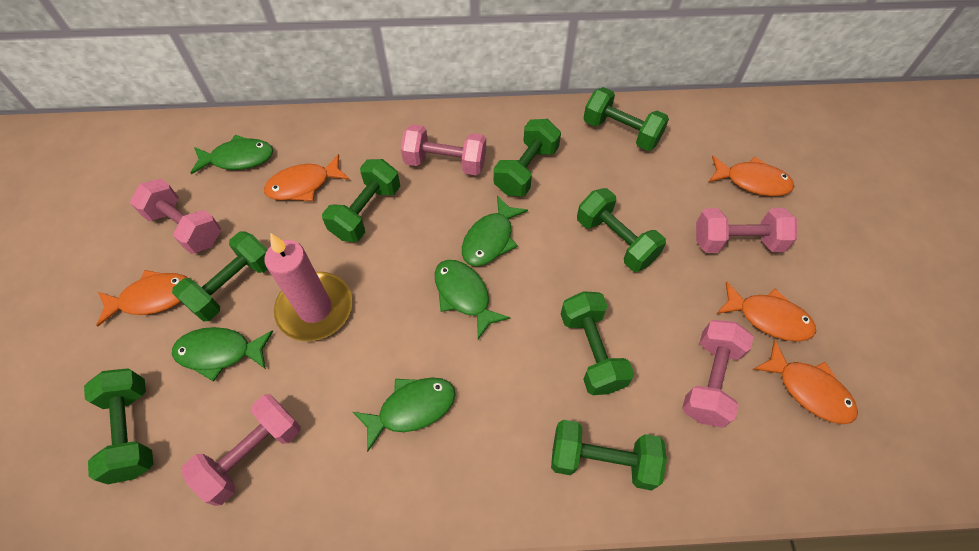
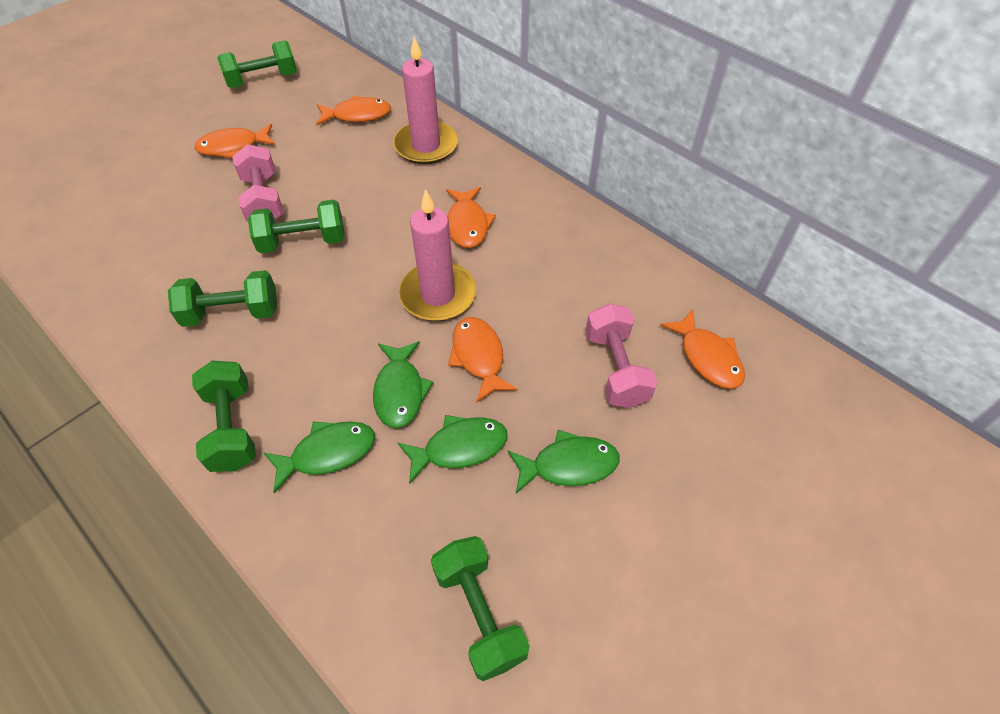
green dumbbell: [84,368,153,484] [172,231,268,321] [322,159,400,242] [494,119,561,196] [551,420,667,491] [561,291,634,395] [577,188,666,272] [584,87,669,151] = 8 -> [168,270,277,327] [192,361,256,472] [217,40,297,88] [248,200,345,253] [431,536,530,681] = 5
green fish: [172,327,273,382] [190,135,273,174] [353,378,456,452] [435,260,510,339] [462,195,528,266] = 5 -> [264,421,375,493] [373,341,434,428] [398,415,508,484] [508,430,620,494] = 4
pink candle: [264,234,352,341] = 1 -> [393,36,458,164] [399,189,476,321] = 2
pink dumbbell: [130,179,221,254] [181,394,301,506] [401,124,486,175] [682,320,753,428] [696,208,797,253] = 5 -> [232,144,284,222] [586,303,658,408] = 2

